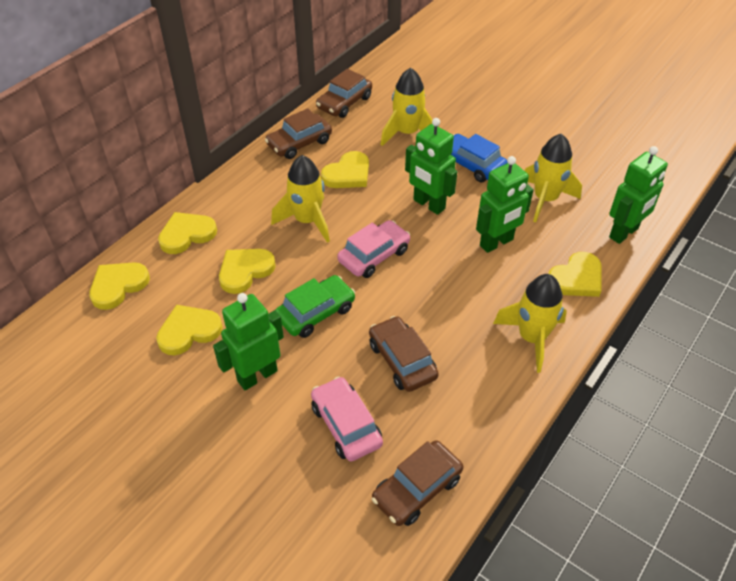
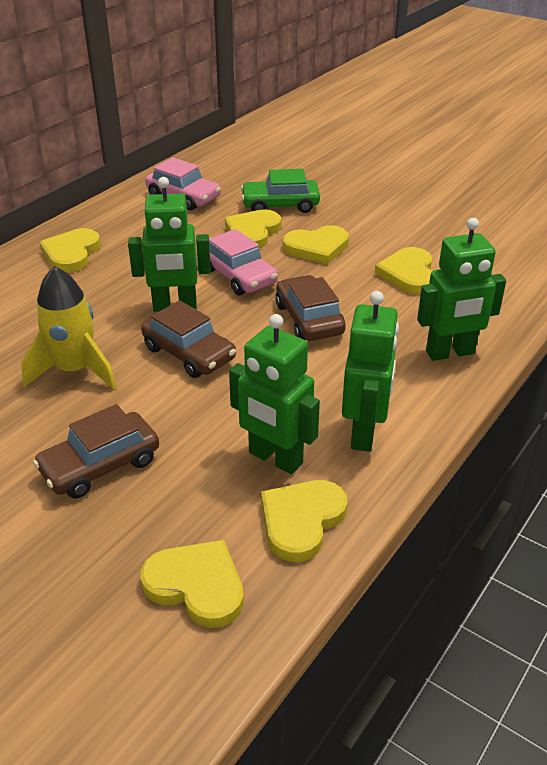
blue car: [450,134,508,182] = 1 -> none = 0
brown car: [265,108,332,159] [316,69,372,118] [369,316,439,392] [372,440,463,526] = 4 -> [33,404,159,498] [141,300,236,378] [275,275,346,341] = 3
yellow rocket: [271,155,330,243] [381,68,432,146] [493,274,567,373] [524,134,582,222] = 4 -> [21,266,116,390] = 1

